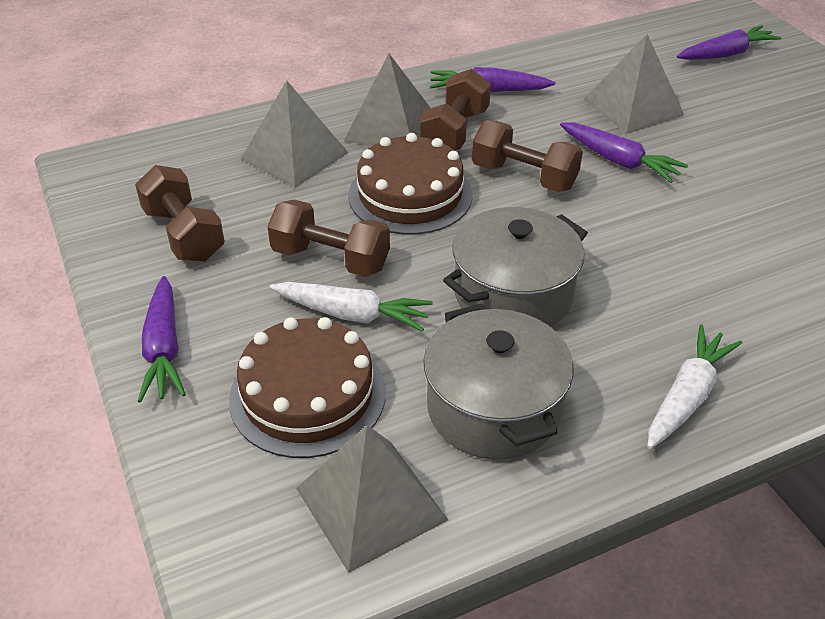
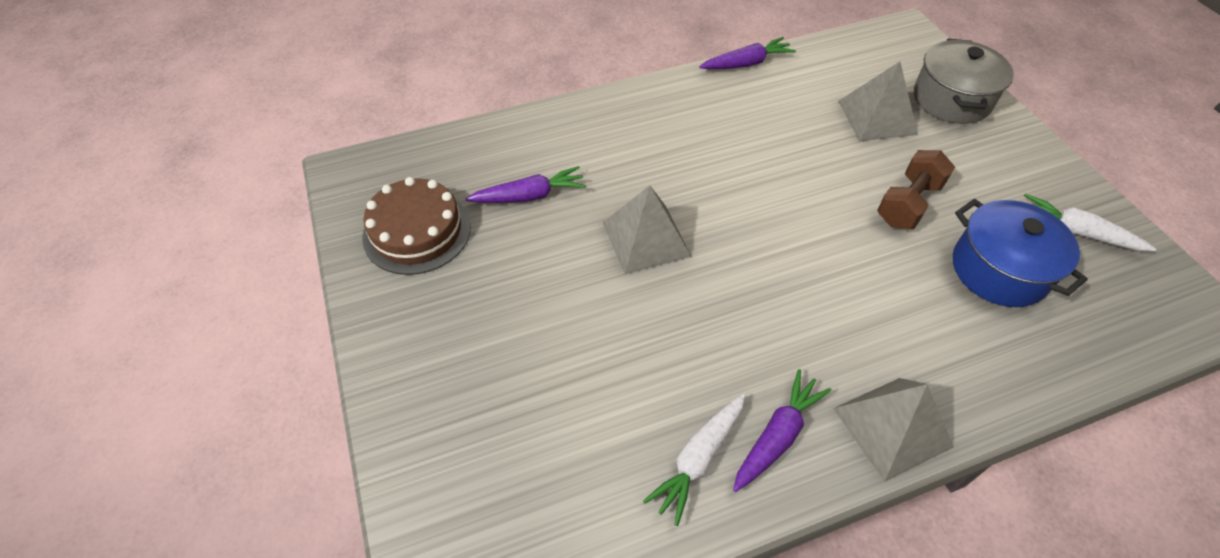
blue pot: none = 0 -> [953,199,1088,307] = 1
brown cake: [229,317,386,458] [348,133,472,235] = 2 -> [362,177,471,275] = 1
brown dumbbell: [135,165,225,262] [267,199,390,277] [419,69,491,151] [472,120,583,192] = 4 -> [877,150,955,229] = 1
grey pot: [423,304,574,460] [443,207,588,327] = 2 -> [914,38,1014,124] = 1
grey pyramid: [241,80,348,188] [296,425,448,573] [344,54,430,146] [584,34,684,134] = 4 -> [603,185,692,274] [833,378,954,482] [838,62,918,141] = 3
purple carrot: [138,276,186,403] [430,67,555,92] [560,122,688,183] [677,25,782,60] = 4 -> [465,166,586,203] [699,37,796,69] [733,369,831,492] = 3

